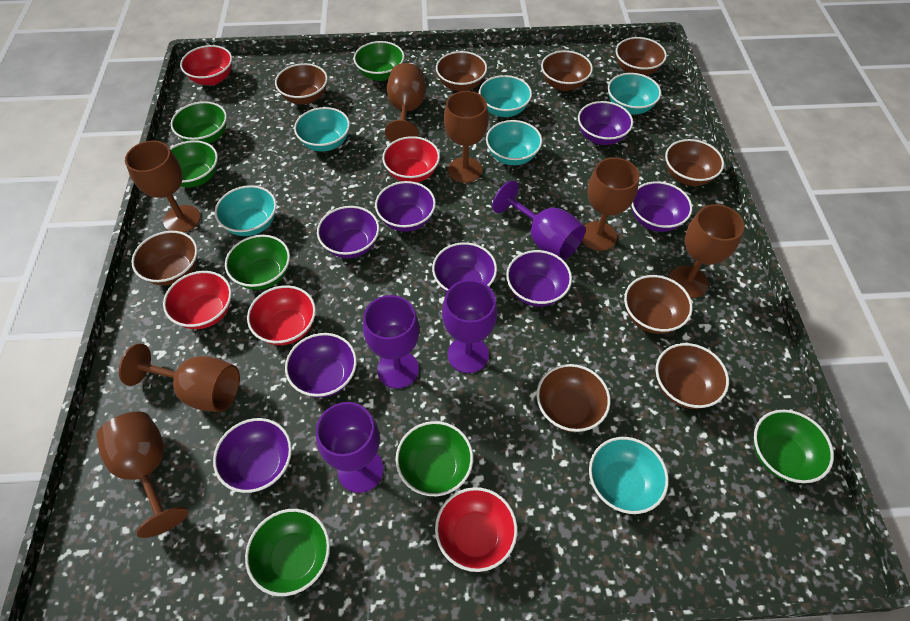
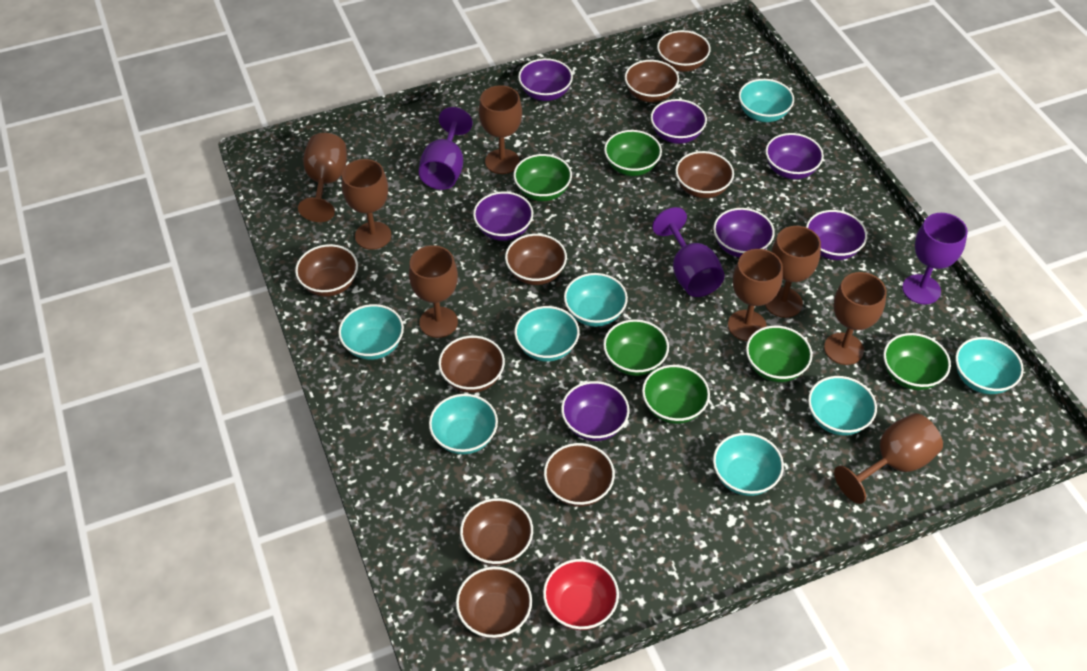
brown goblet: [96,412,188,538] [119,343,240,412] [125,141,201,233] [385,63,426,142] [444,91,489,183] [582,158,640,251] [669,204,744,298] = 7 -> [298,133,347,222] [342,159,391,250] [409,245,458,338] [479,85,522,174] [728,249,783,341] [765,226,821,318] [824,272,887,365] [834,413,943,504] = 8
green bowl: [170,140,218,188] [171,101,227,144] [225,235,290,290] [245,509,330,596] [354,41,404,81] [396,421,473,496] [754,410,834,483] = 7 -> [514,154,572,201] [603,319,669,376] [604,130,662,176] [642,365,710,424] [746,326,813,382] [883,333,951,390] = 6
purple bowl: [213,418,292,493] [285,333,357,398] [317,206,379,258] [375,181,436,232] [432,242,497,293] [506,250,572,307] [578,101,633,145] [631,181,692,232] = 8 -> [473,192,533,241] [518,58,573,101] [561,381,630,441] [651,99,707,144] [713,208,775,258] [765,133,824,179] [806,210,867,260] = 7
purple goblet: [316,402,384,493] [363,295,420,389] [442,280,497,373] [492,180,586,260] = 4 -> [419,107,472,190] [652,207,725,297] [902,213,968,304] = 3
red bowl: [163,271,232,329] [180,45,232,85] [247,285,316,345] [382,136,440,182] [435,487,517,572] = 5 -> [543,559,619,630] = 1
turquoise bowl: [215,185,277,236] [294,107,350,152] [479,75,532,117] [486,120,542,165] [589,437,669,514] [608,73,661,115] = 6 -> [338,304,404,360] [429,394,498,454] [514,306,580,362] [564,273,628,327] [713,433,784,496] [739,79,794,122] [808,376,877,435] [955,337,1024,394] = 8

